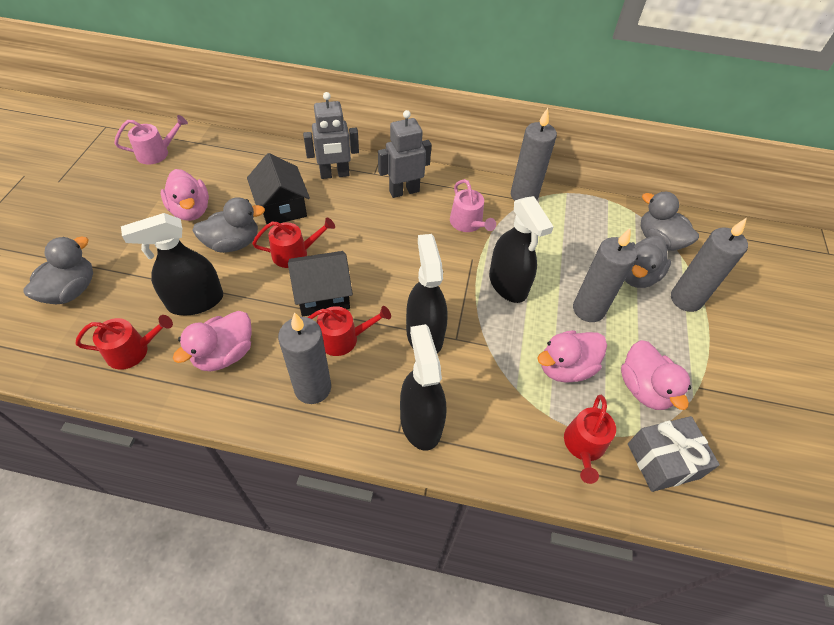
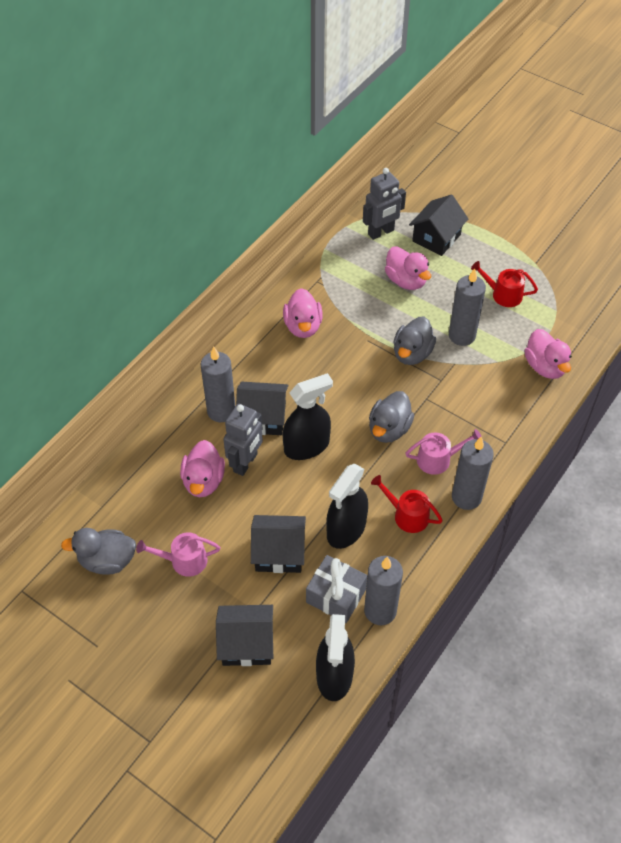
black house: [247,153,310,224] [288,251,353,316] = 2 -> [216,605,273,666] [236,382,288,435] [251,515,306,573] [409,195,468,256] = 4
black spray bottle: [121,213,223,315] [400,324,446,451] [406,234,448,354] [489,196,554,303] = 4 -> [283,373,333,460] [316,614,355,701] [326,464,368,549] = 3
grey duck: [23,236,93,304] [192,197,265,253] [625,236,671,288] [641,192,699,251] = 4 -> [61,528,136,575] [369,391,414,443] [393,317,436,365] = 3
red watering can: [75,315,173,370] [252,217,335,268] [307,306,391,356] [564,395,616,484] = 4 -> [371,475,443,533] [471,261,538,307] = 2

